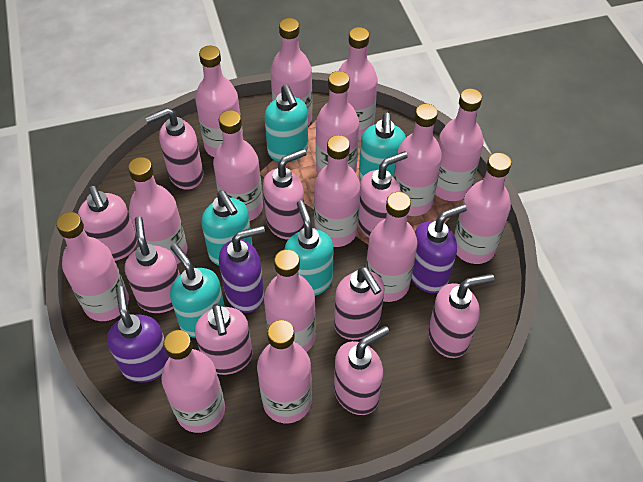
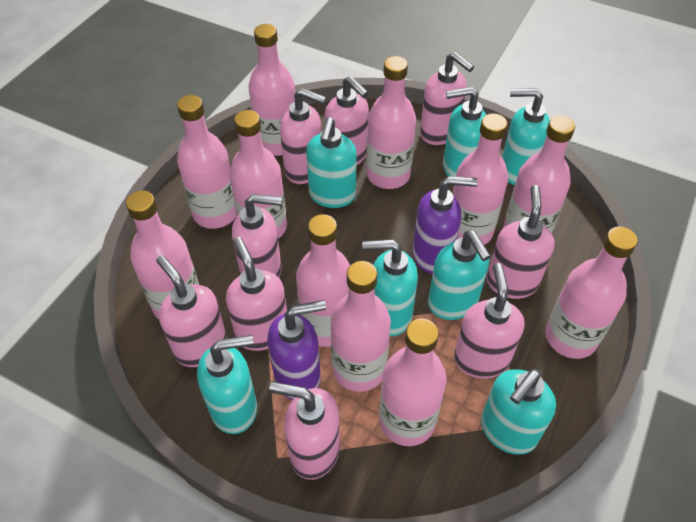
pink bottle: [56,212,129,321] [128,157,187,264] [161,330,225,433] [195,46,243,157] [213,110,263,221] [257,320,312,423] [264,249,316,352] [270,18,313,125] [314,135,360,247] [316,71,359,174] [339,27,378,140] [366,192,417,302] [394,104,442,216] [435,88,484,201] [454,153,511,264] = 15 -> [126,190,199,319] [177,95,237,229] [230,110,287,239] [248,24,295,156] [296,214,350,347] [331,261,391,392] [366,56,416,189] [379,319,446,446] [452,113,508,245] [503,116,575,234] [545,227,638,359] = 11
purple soap dispenser: [107,286,169,383] [219,225,265,313] [411,204,467,293] = 3 -> [267,300,326,400] [413,176,478,274] = 2
turquoise soap dispenser: [170,243,225,338] [201,191,253,265] [264,85,308,162] [284,200,334,296] [359,113,406,180] = 5 -> [197,335,257,434] [306,117,357,208] [362,240,418,336] [428,231,491,320] [443,87,486,177] [481,369,556,455] [502,88,550,185] = 7

